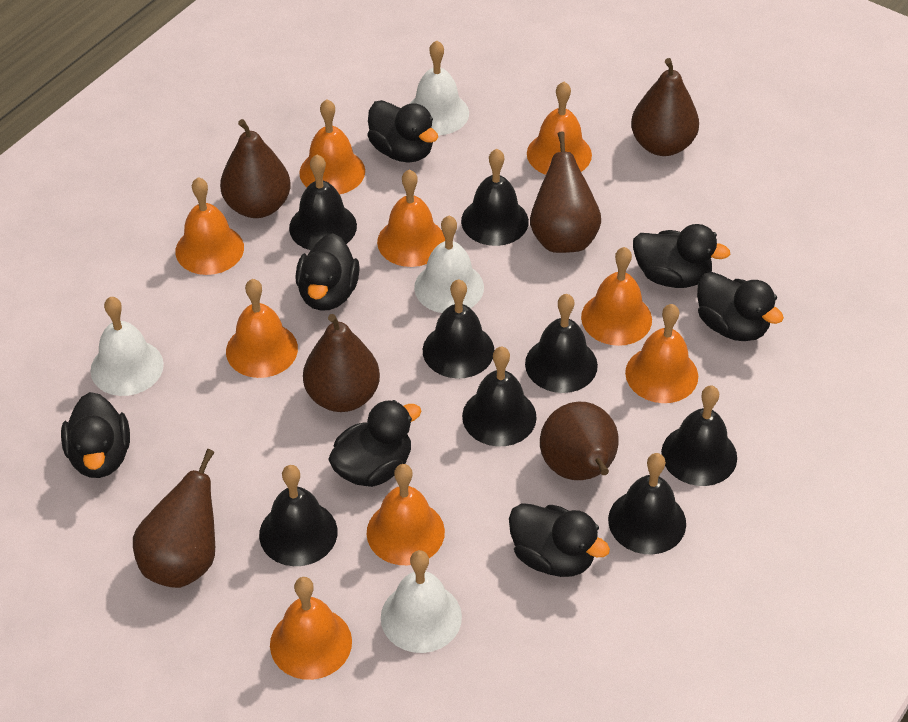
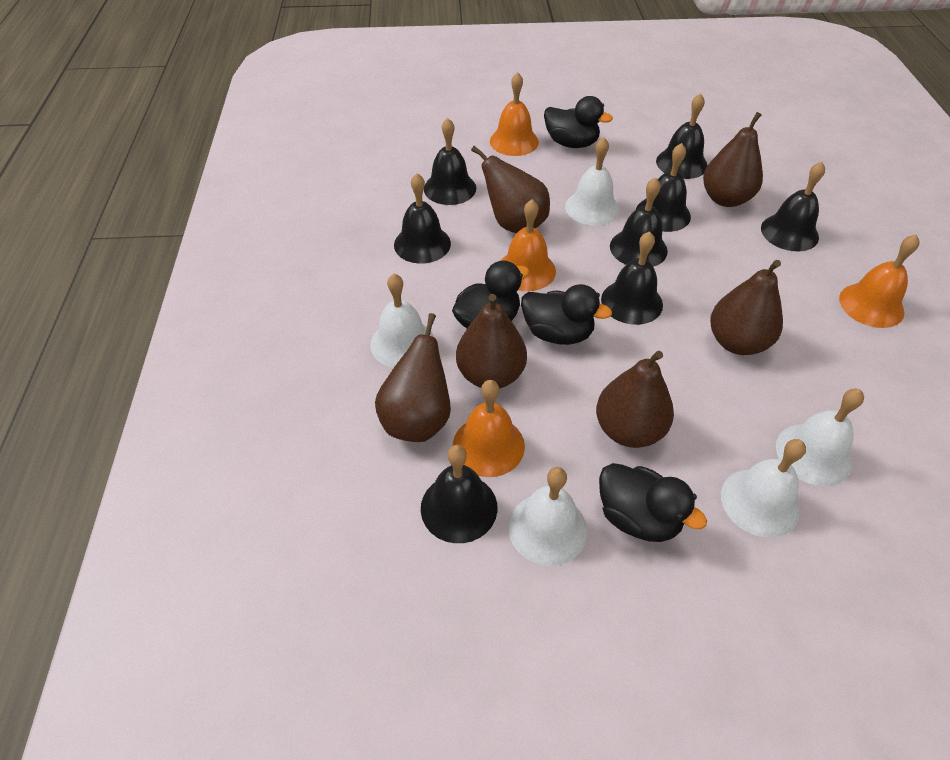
black duck: [61,392,130,478] [295,233,360,311] [328,400,421,487] [367,100,438,163] [509,503,610,577] [633,224,730,288] [697,272,784,341] = 7 -> [452,261,530,328] [521,284,612,345] [544,96,613,148] [599,463,707,542] = 4
orange bell: [175,177,244,275] [226,279,298,378] [270,577,352,680] [299,99,365,194] [366,464,445,565] [377,169,445,267] [527,82,592,175] [581,247,652,346] [625,304,698,403] = 9 -> [453,380,525,477] [490,72,539,156] [501,200,556,291] [839,234,919,328] = 4
white bell: [90,297,164,396] [381,550,462,653] [409,40,469,135] [414,216,484,313] = 4 -> [370,274,434,368] [508,467,587,566] [565,137,620,226] [721,439,806,538] [776,389,864,486] = 5

